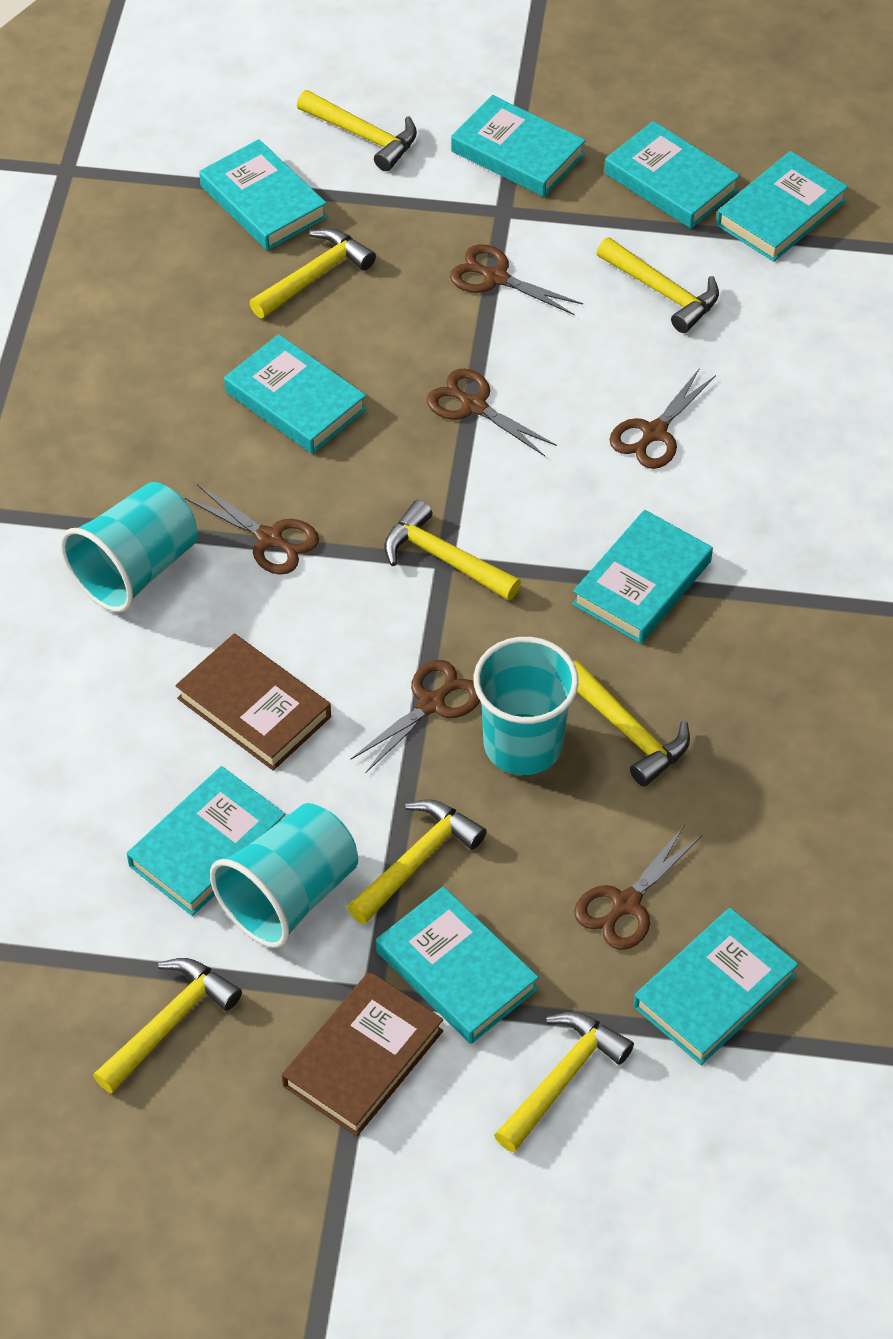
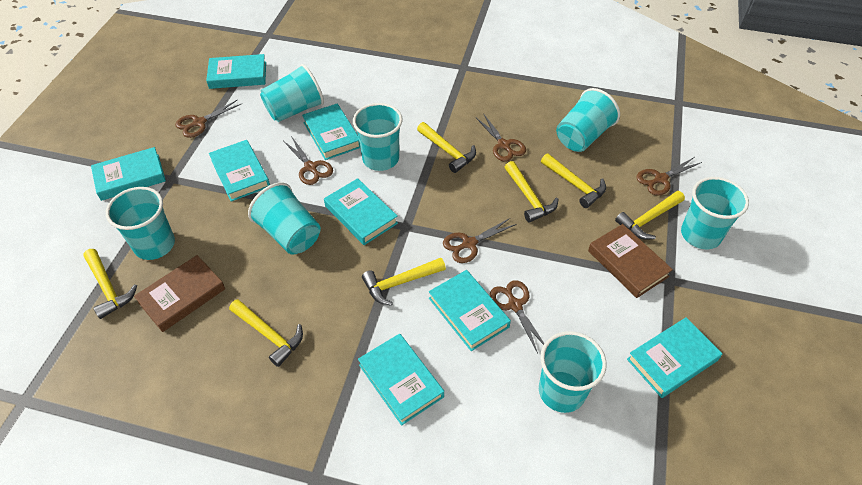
turquoise book: [127,766,285,916] [199,139,327,250] [224,334,367,454] [376,886,539,1044] [451,95,586,197] [572,510,713,644] [605,121,740,229] [633,908,798,1065] [716,151,848,262] = 9 -> [91,147,166,201] [206,54,266,89] [209,140,270,202] [302,104,360,160] [324,178,398,245] [358,334,444,426] [429,270,511,351] [627,317,722,398] = 8
turquoise cup: [60,482,198,612] [210,803,358,948] [474,637,579,775] = 3 -> [106,187,175,260] [248,182,321,254] [260,64,324,122] [353,103,403,171] [539,331,606,413] [556,88,620,152] [681,177,749,249] = 7
yellow hammer: [93,958,242,1093] [250,228,376,318] [297,90,417,171] [347,799,487,924] [384,500,521,601] [494,1012,634,1152] [573,660,690,787] [597,237,719,333] = 8 -> [83,249,137,319] [229,299,303,367] [362,258,446,306] [417,122,476,173] [505,161,558,223] [541,153,606,208] [615,191,685,239] = 7

